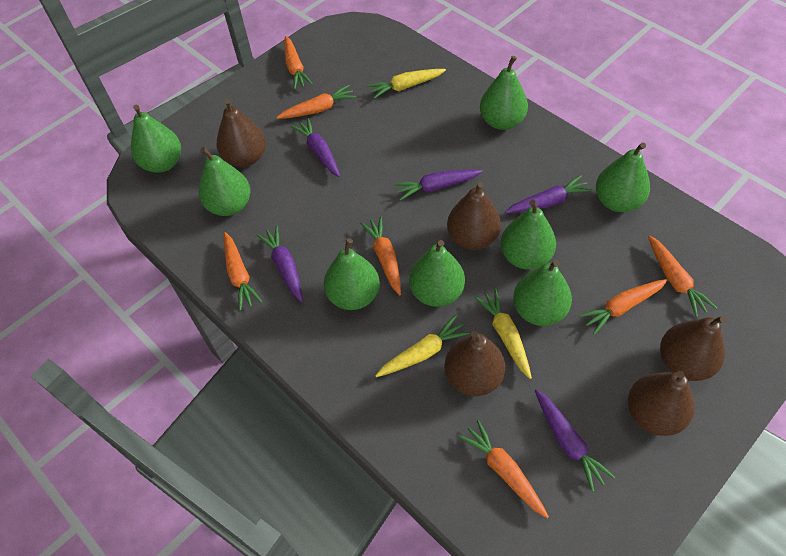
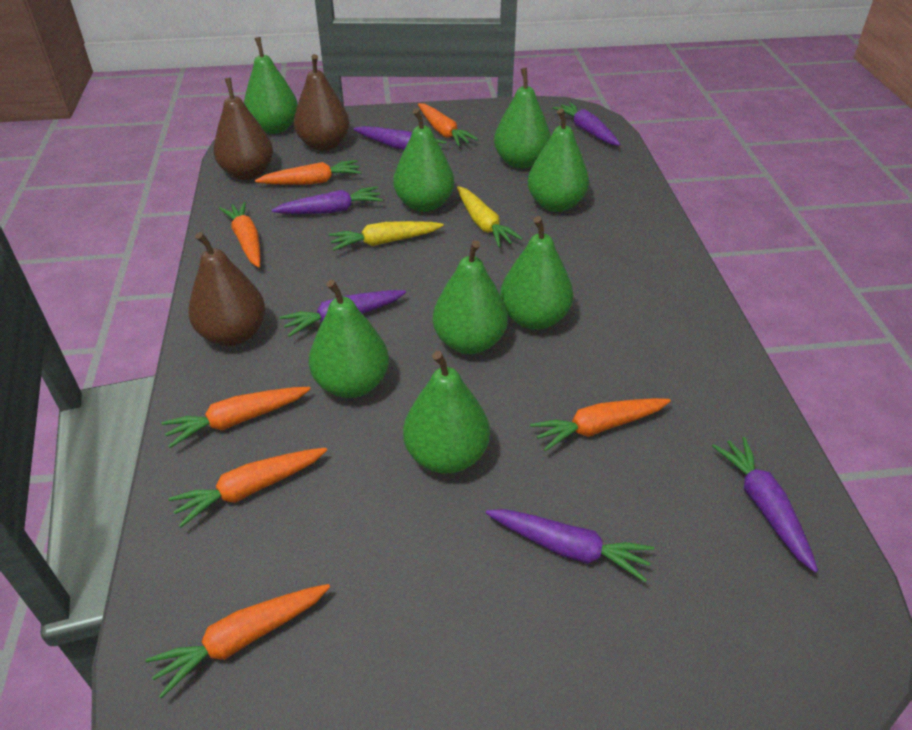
brown pear: [217,99,266,167] [444,331,505,396] [447,182,501,250] [628,371,695,436] [660,316,727,381] = 5 -> [188,232,266,346] [213,78,273,180] [294,54,350,151] = 3
purple carrot: [256,226,303,302] [291,118,340,177] [394,169,483,201] [505,175,593,213] [535,389,615,492] = 5 -> [272,186,383,214] [280,290,406,337] [353,126,446,150] [486,509,654,582] [552,102,620,146] [712,437,818,573] = 6
yellow carrot: [367,69,446,99] [375,315,470,377] [474,289,532,379] = 3 -> [328,221,444,251] [457,186,523,247] = 2

